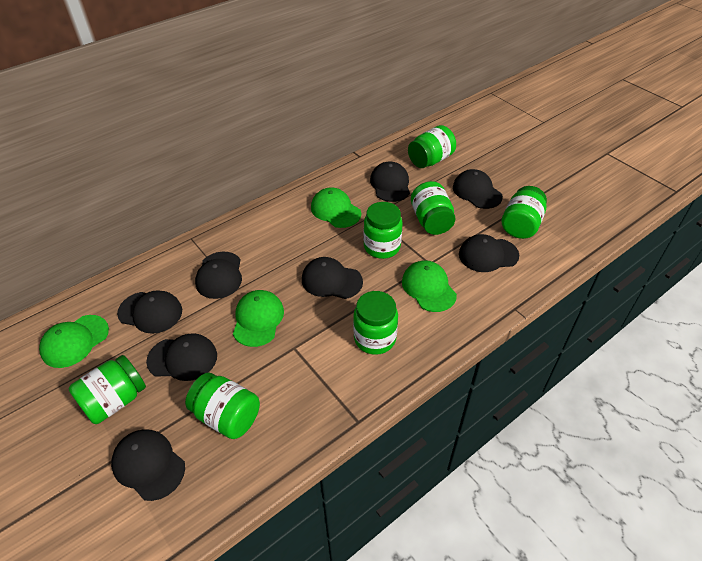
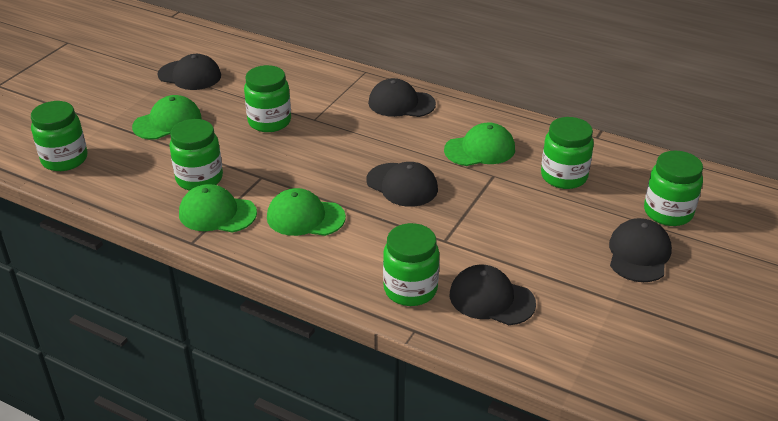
black cap: [111,429,185,501] [117,290,182,334] [146,333,217,381] [195,252,242,299] [302,257,363,299] [370,162,410,202] [453,169,503,209] [459,234,519,272] = 8 -> [157,54,221,90] [367,162,438,207] [368,78,436,117] [450,264,536,325] [609,218,672,282] = 5
green jar: [69,355,146,424] [185,373,260,439] [353,291,398,355] [364,202,402,259] [408,125,456,168] [411,181,455,235] [502,186,547,239] = 7 -> [31,101,87,171] [170,119,223,191] [244,65,291,132] [383,223,439,306] [541,117,594,189] [644,151,703,226] = 6

